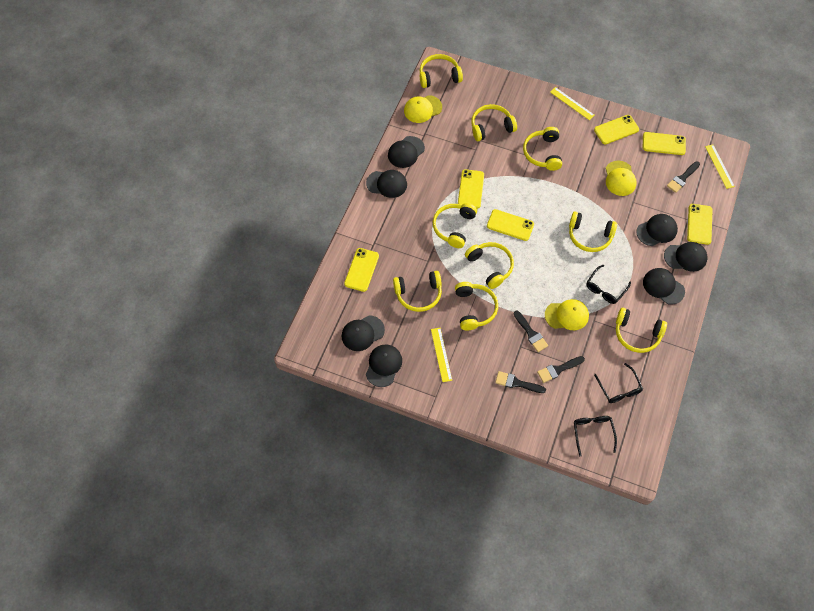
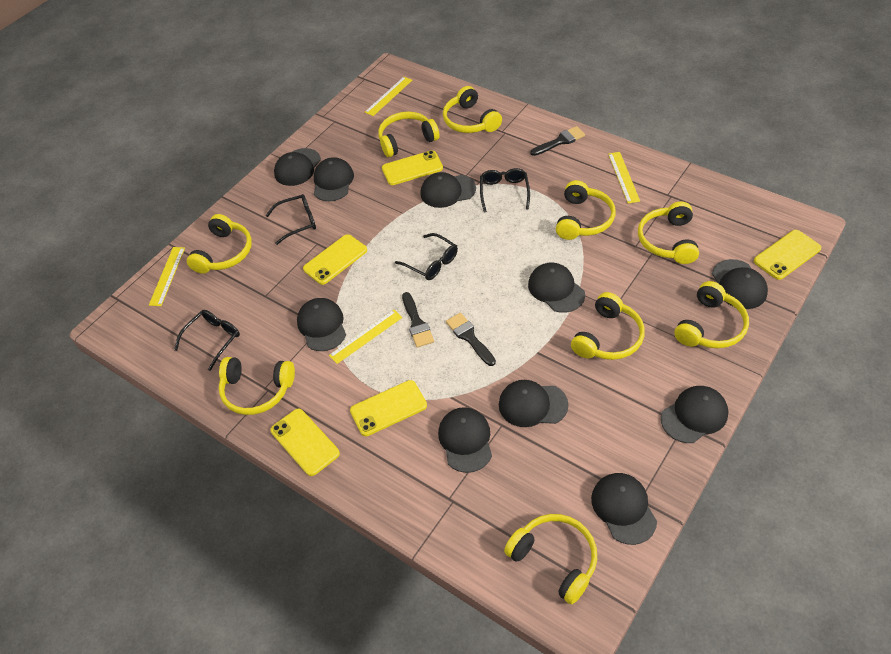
black brush: [495,371,546,393] [514,311,548,352] [537,356,585,383] [667,161,700,193] = 4 -> [402,292,434,347] [446,313,496,366] [530,126,585,156] = 3
black cap: [342,315,385,351] [366,170,407,198] [366,345,402,387] [388,136,425,168] [636,214,678,246] [643,268,685,305] [664,242,708,272] = 7 -> [274,148,321,186] [297,298,346,351] [314,157,354,201] [420,172,476,208] [438,407,492,473] [499,380,569,427] [528,263,585,313] [591,473,657,545] [661,386,729,443] [712,259,768,309] = 10
black glasses: [574,416,617,456] [586,265,631,304] [594,363,643,403] = 3 -> [174,310,240,371] [266,194,316,245] [395,233,458,280] [480,168,530,213] = 4
yellow cap: [404,95,442,123] [545,299,589,330] [606,161,637,196] = 3 -> none = 0
yellow phone: [344,248,379,292] [458,169,484,209] [487,209,534,241] [594,115,639,144] [643,132,686,155] [687,204,713,245] = 6 -> [271,409,340,476] [303,234,367,285] [350,380,427,436] [382,150,443,185] [754,230,821,280] = 5
yellow ruler: [431,328,452,382] [550,87,595,120] [705,144,735,189] = 3 -> [149,247,185,306] [329,310,402,364] [365,77,412,116] [608,152,640,203] = 4

